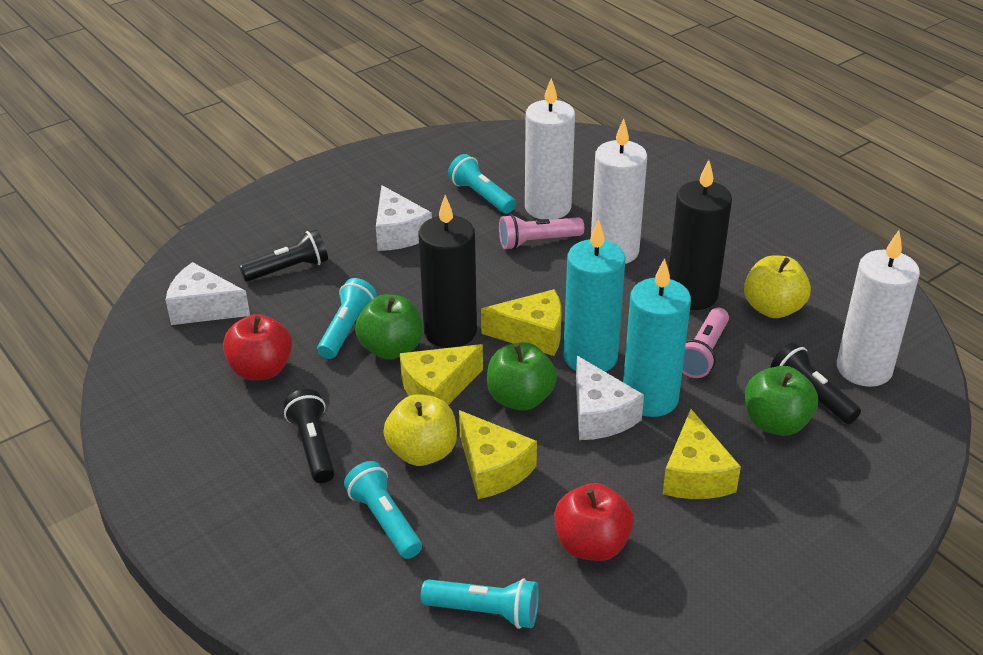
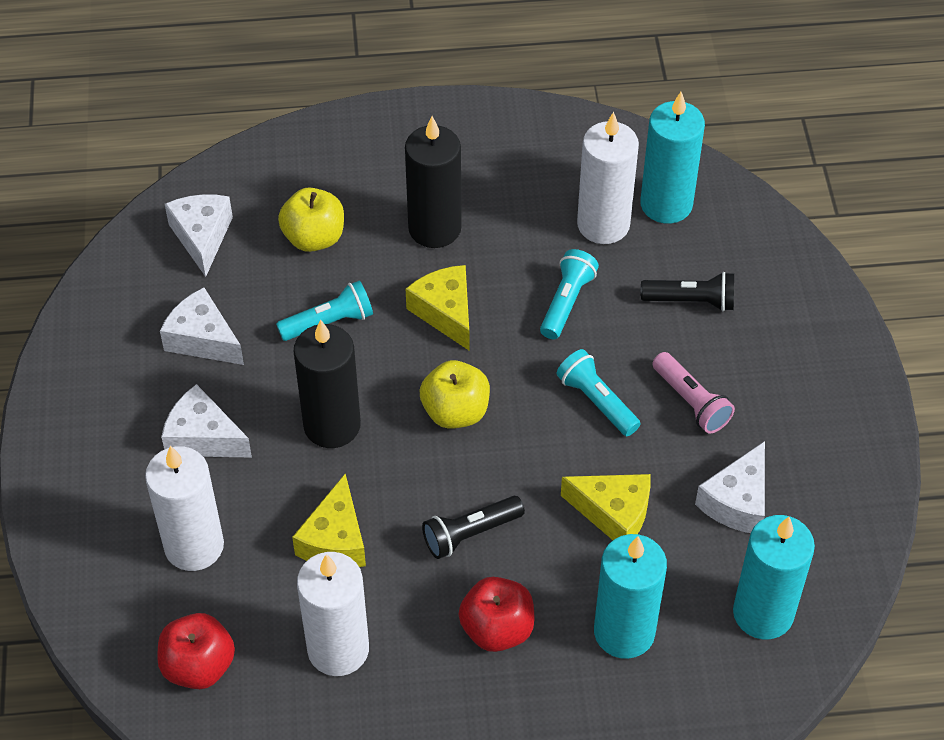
black flashlight: [239,229,328,282] [283,389,335,483] [771,342,861,424] = 3 -> [422,496,525,559] [641,272,734,311] = 2
green apple: [355,295,422,360] [487,342,557,411] [745,366,818,436] = 3 -> none = 0
pink flashlight: [499,214,584,250] [682,308,729,378] = 2 -> [652,352,735,434] = 1
turquoise candle: [563,219,625,372] [623,258,691,417] = 2 -> [594,534,667,659] [640,92,705,224] [733,515,815,639] = 3
turquoise flashlight: [317,278,377,359] [344,461,422,559] [421,578,539,629] [448,154,516,214] = 4 -> [276,281,373,341] [540,249,599,339] [556,349,640,436] = 3
white cheese: [166,262,250,325] [376,185,432,251] [576,356,644,440] = 3 -> [160,287,244,365] [161,384,252,457] [165,194,233,277] [695,441,765,533] = 4
yellow cheese: [400,344,483,405] [459,410,537,499] [481,289,561,356] [663,409,741,499] = 4 -> [292,473,366,567] [406,265,469,350] [561,474,650,540] = 3

